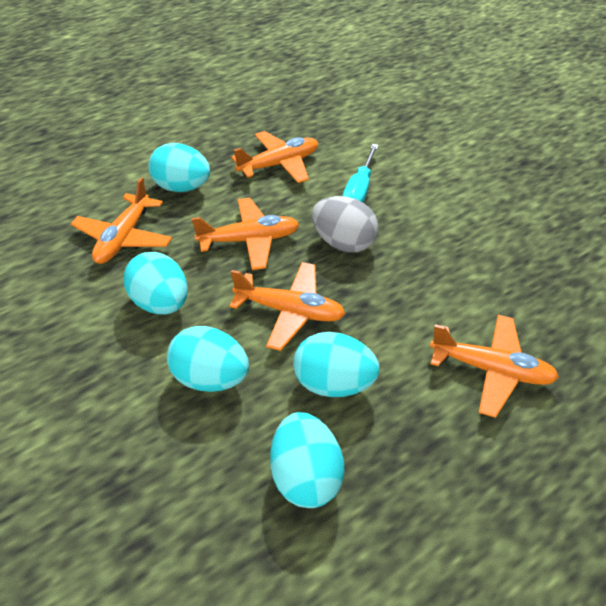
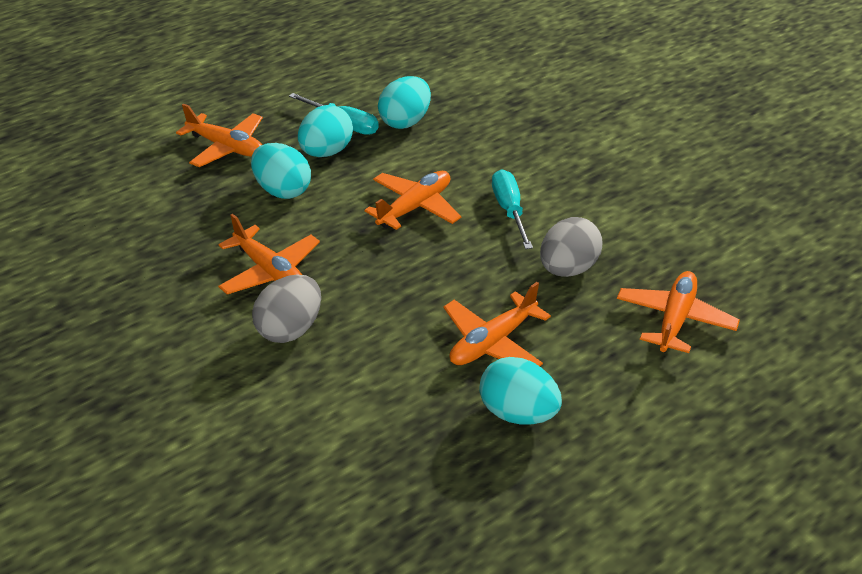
grey egg: [312,196,378,252] = 1 -> [252,274,321,343] [540,217,603,277] = 2
turquoise egg: [124,252,188,314] [148,143,210,192] [167,326,249,392] [270,412,344,508] [293,332,380,397] = 5 -> [251,143,311,199] [298,105,353,157] [378,76,431,129] [479,357,562,424] = 4
turquoise screwdriver: [343,144,379,203] = 1 -> [289,93,379,135] [492,170,533,249] = 2

